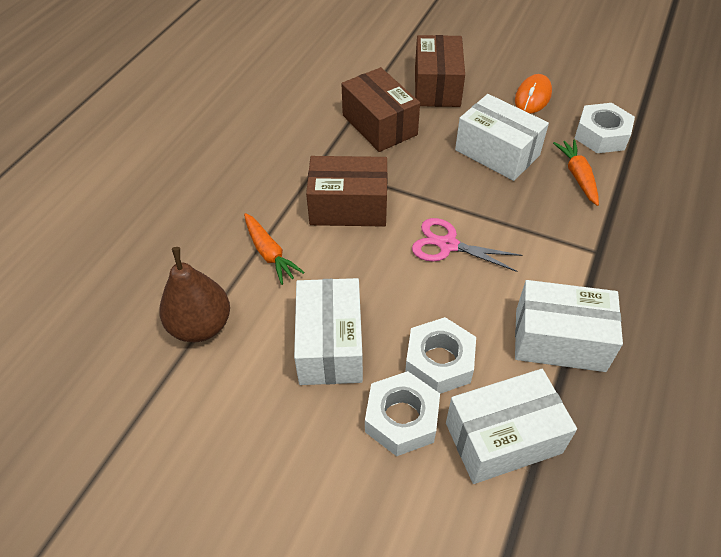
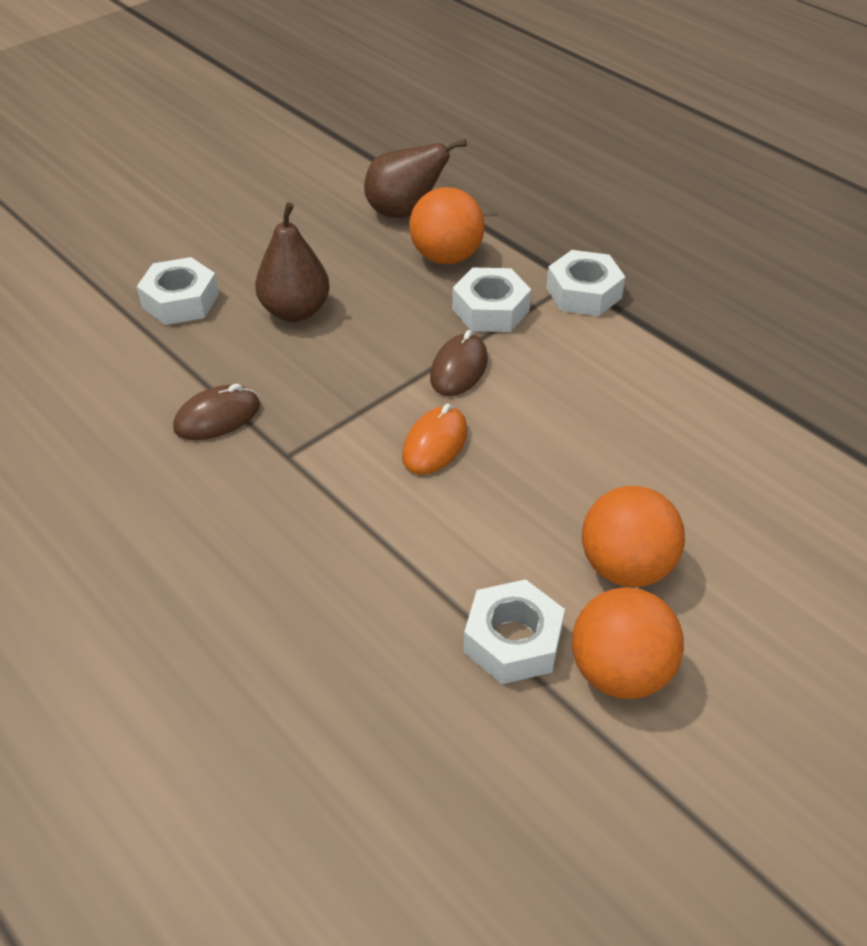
brown box: [306,156,388,227] [342,67,420,152] [415,35,465,107] = 3 -> none = 0
brown mouse: none = 0 -> [173,384,260,440] [430,330,488,396] = 2
brown pear: [159,247,230,342] = 1 -> [255,202,330,322] [364,139,467,218] = 2
orange ball: none = 0 -> [409,187,485,265] [572,587,684,699] [582,486,685,587] = 3
orange carrot: [244,213,304,285] [553,140,599,206] = 2 -> none = 0
pink scissors: [412,218,523,272] = 1 -> none = 0
white box: [294,278,363,385] [446,369,577,484] [455,94,549,181] [515,280,623,372] = 4 -> none = 0
white nut: [365,371,440,456] [405,317,476,394] [574,103,635,153] = 3 -> [137,257,219,325] [452,268,531,332] [464,579,565,684] [546,250,625,316] = 4

